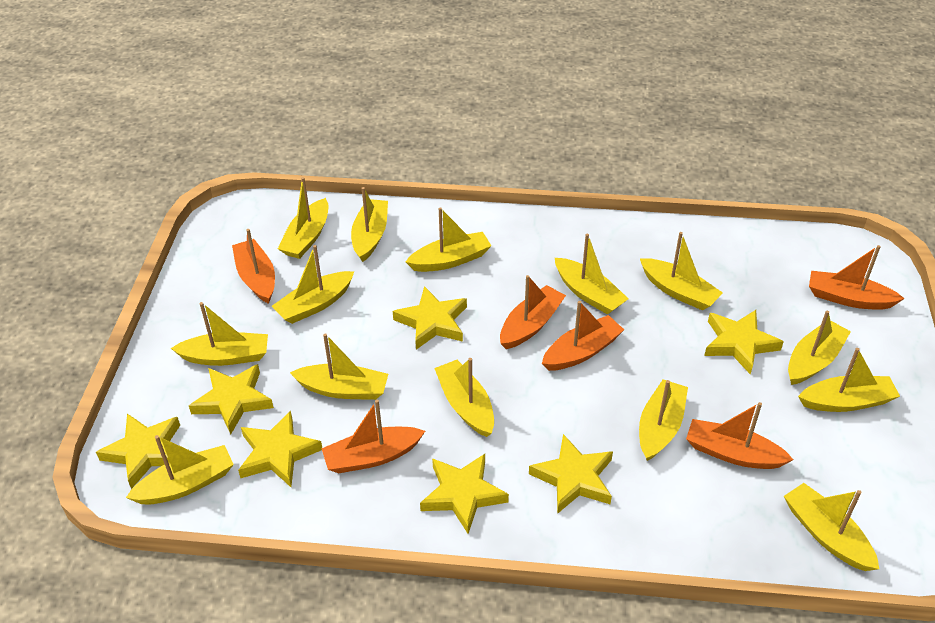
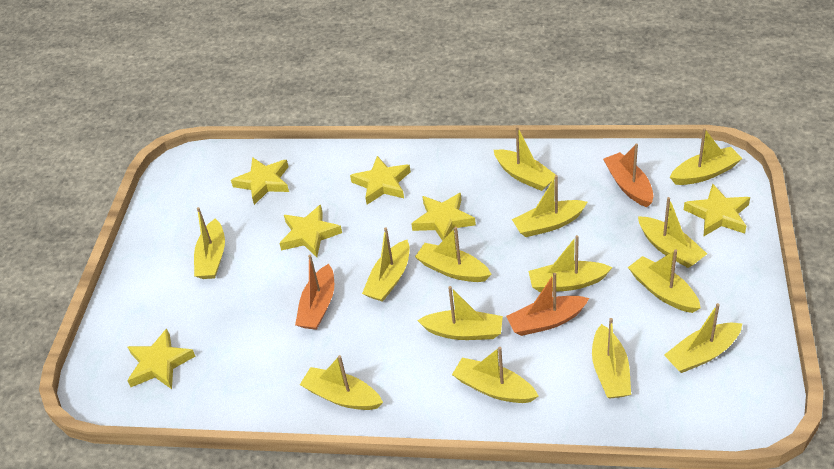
orange boat: [232,229,275,304] [321,400,425,473] [500,275,566,349] [542,301,624,371] [686,402,794,469] [809,245,905,310] = 6 -> [295,255,334,330] [506,273,589,336] [603,144,654,207] = 3
yellow star: [96,414,180,489] [189,364,274,434] [238,411,322,487] [393,286,467,350] [420,454,509,534] [529,434,613,514] [704,310,784,375] = 7 -> [127,328,195,389] [231,157,289,205] [279,205,342,257] [350,156,411,205] [411,193,476,241] [684,184,750,237] = 6

